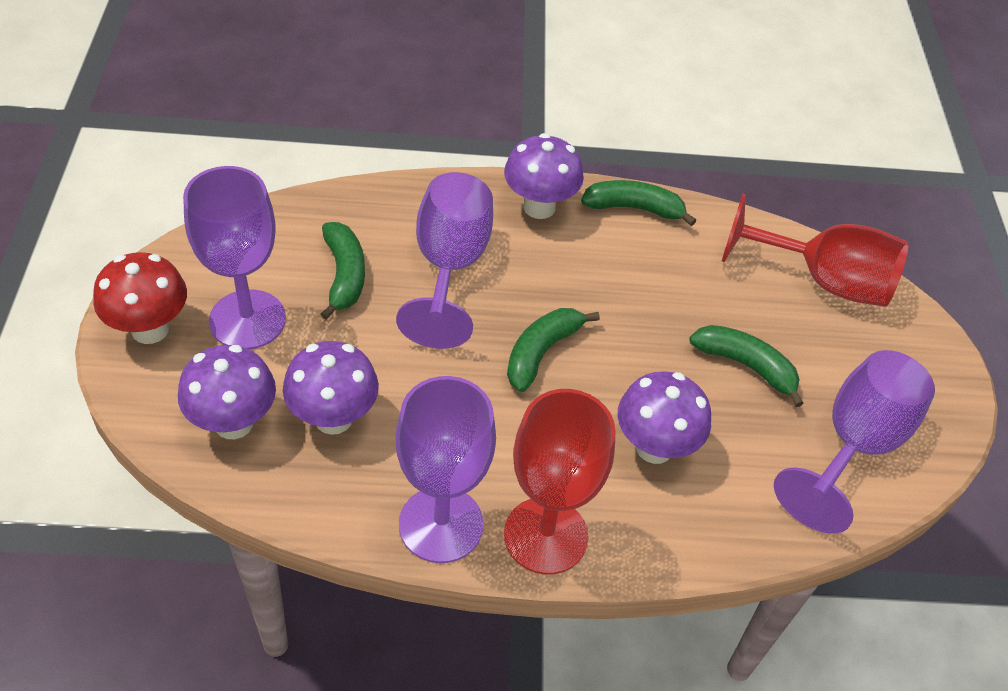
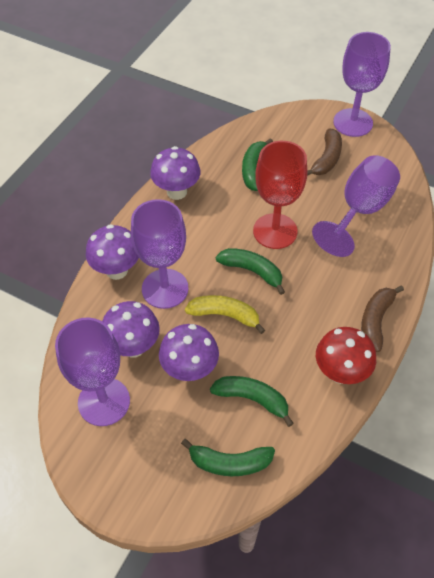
brown banana: none = 0 -> [307,129,342,176] [361,286,404,352] = 2
red goblet: [504,389,616,575] [722,194,909,307] = 2 -> [253,141,307,249] = 1
yellow banana: none = 0 -> [185,295,265,334] = 1

